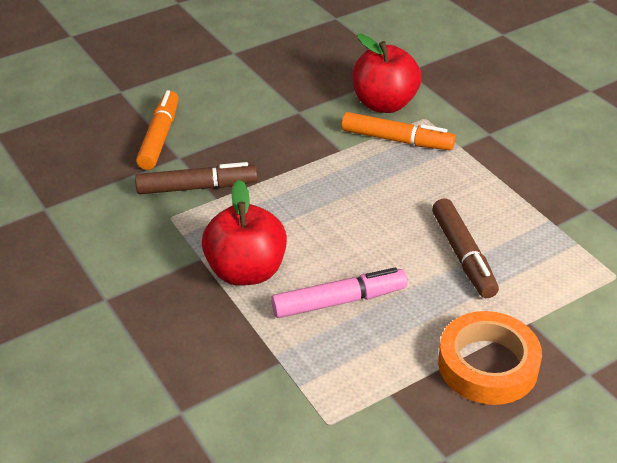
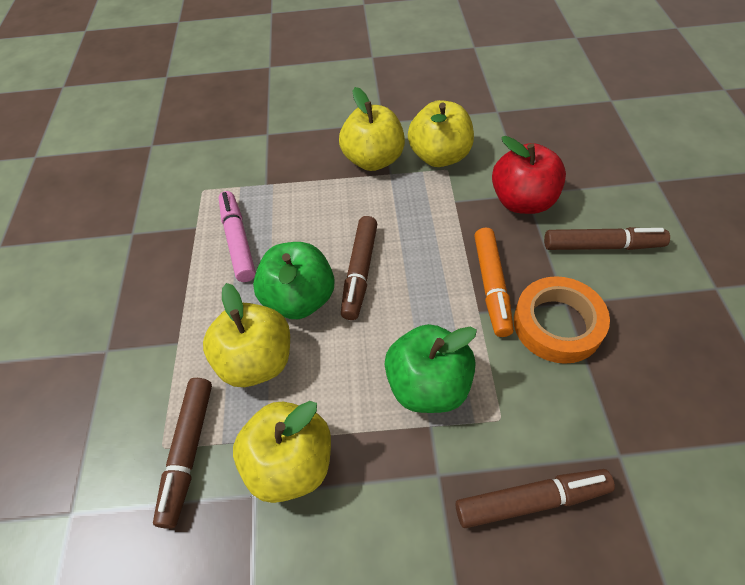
brown marker: [135,162,258,194] [432,198,499,298] = 2 -> [153,378,212,529] [341,216,377,320] [456,469,615,528] [544,227,670,250] = 4
green apple: none = 0 -> [253,242,335,319] [384,324,477,413] = 2
orange marker: [136,90,179,170] [342,112,455,150] = 2 -> [474,228,514,337] = 1
red apple: [202,180,287,286] [352,34,421,113] = 2 -> [492,136,566,214] = 1
yellow apple: none = 0 -> [203,283,290,387] [233,401,331,503] [339,87,405,171] [408,100,474,167] = 4

